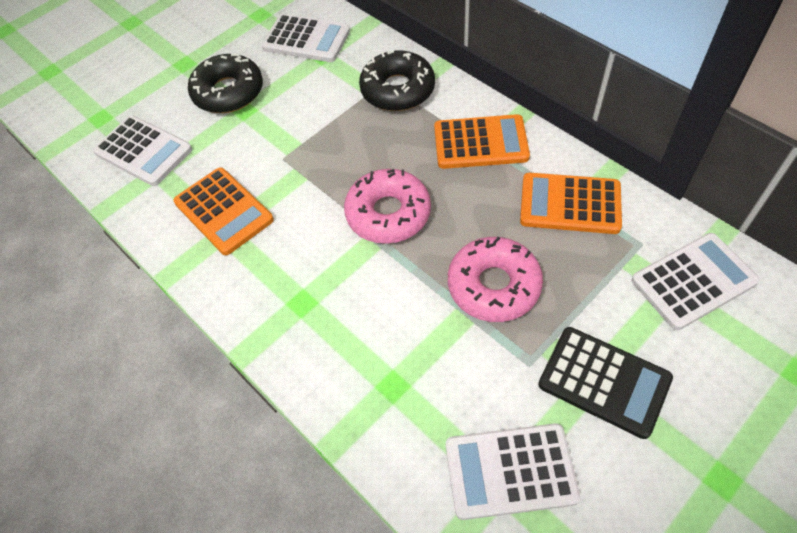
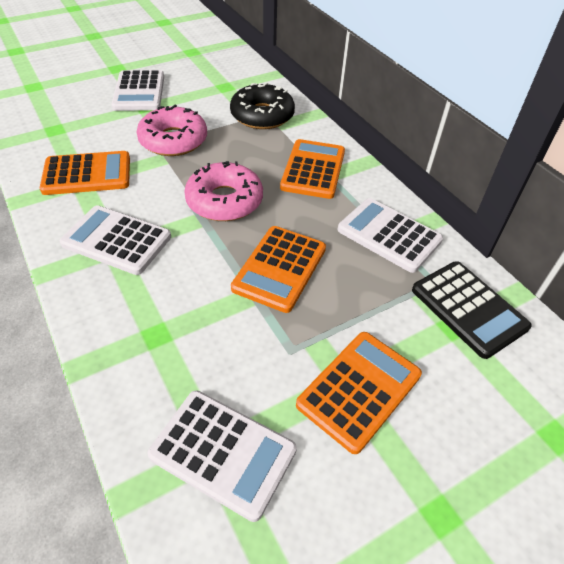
black donut: [188,53,263,113] [359,50,435,111] = 2 -> [230,82,295,129] = 1
orange calculator: [173,167,274,255] [434,114,530,169] [520,173,622,234] = 3 -> [40,151,130,195] [231,226,326,313] [280,139,345,199] [296,332,422,454] = 4

